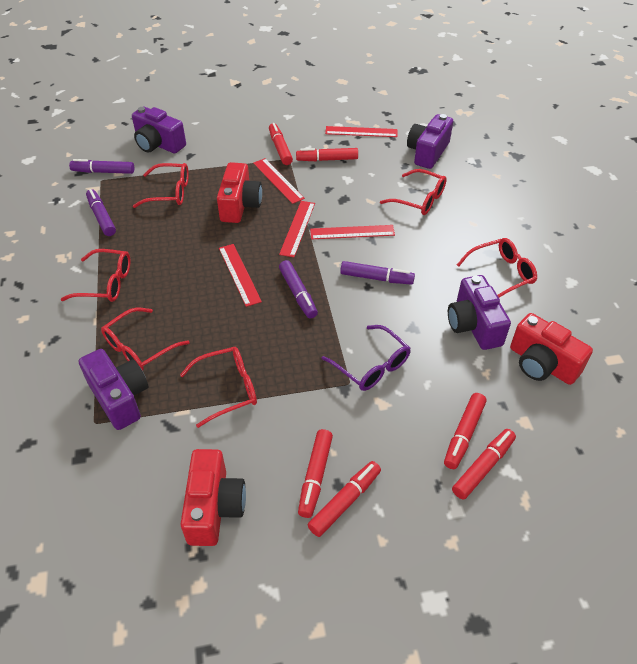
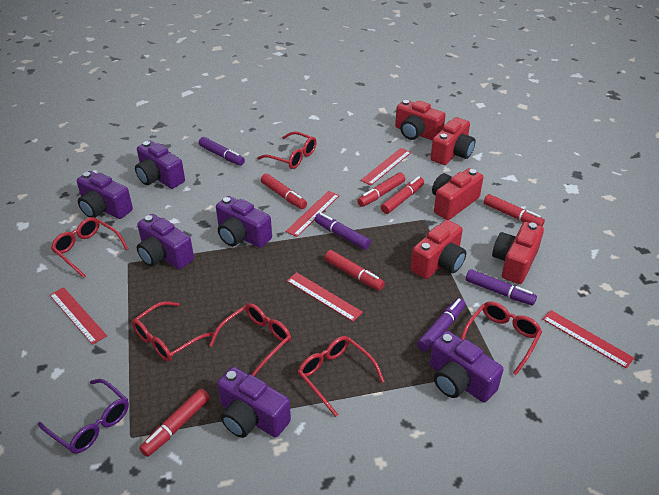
purple camera: [79,349,148,430] [132,106,186,153] [407,114,453,169] [448,275,511,350] = 4 -> [77,171,133,219] [135,141,185,189] [137,214,194,269] [216,196,272,248] [217,367,291,438] [430,331,503,403] = 6
red camera: [181,449,246,546] [217,162,262,223] [510,313,593,385] = 3 -> [395,100,446,141] [410,220,466,279] [431,117,475,165] [432,168,483,220] [492,222,544,284] = 5

